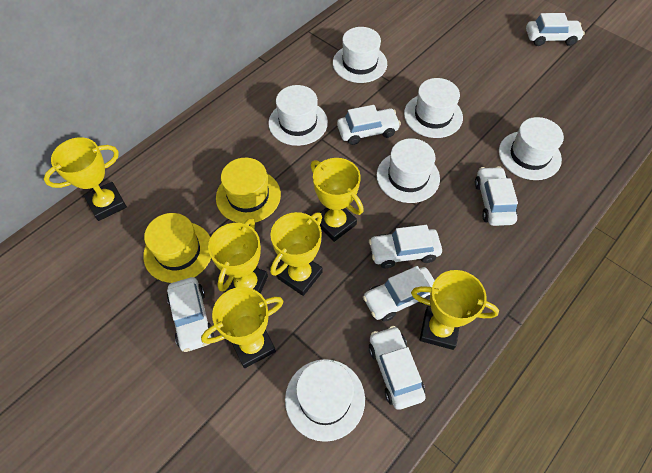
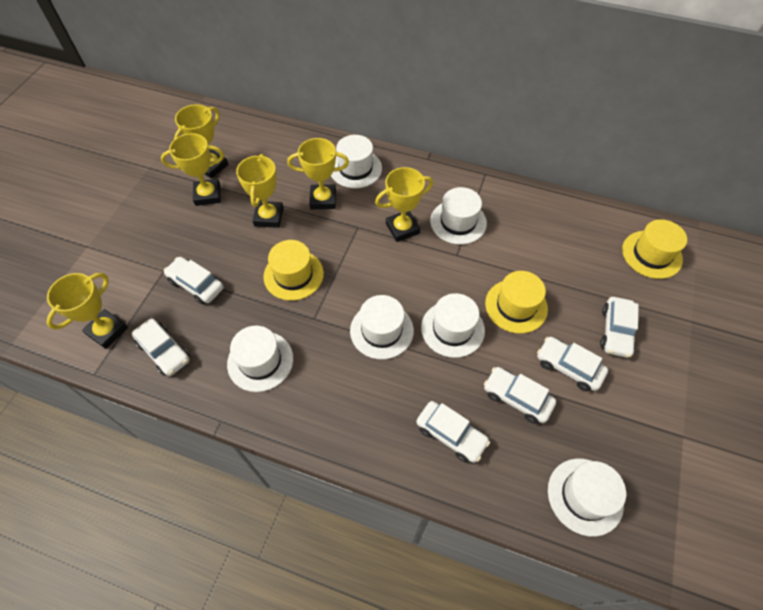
white car: [167,277,214,352] [337,105,401,145] [363,266,435,322] [369,225,442,268] [369,326,426,410] [475,166,518,226] [526,13,585,46] = 7 -> [132,318,190,376] [164,257,223,304] [416,401,490,463] [484,367,556,424] [537,337,608,392] [600,297,639,358] = 6
yellow hat: [143,213,211,283] [216,158,281,224] = 2 -> [263,240,324,301] [485,271,548,334] [622,219,687,279] = 3

